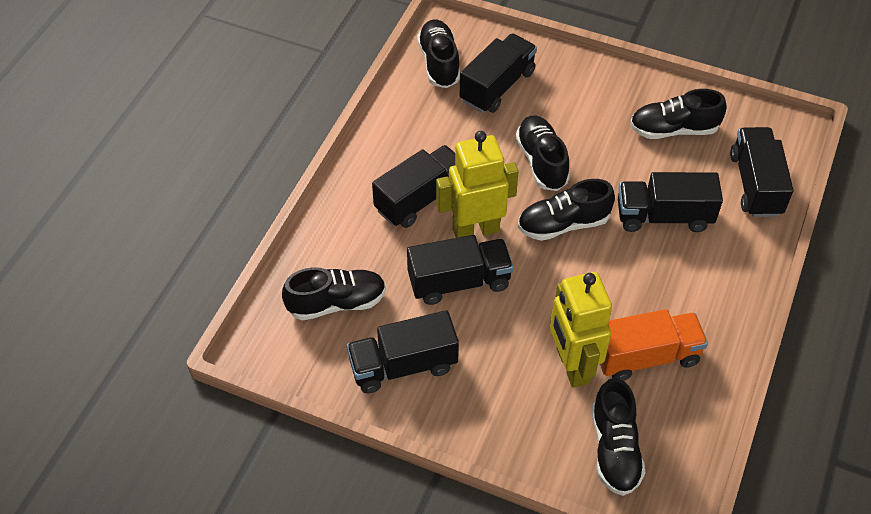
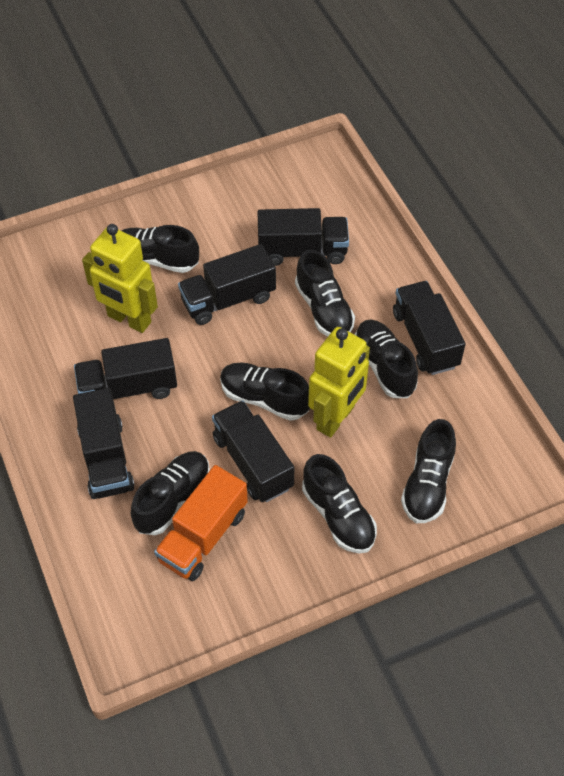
black shoe: [282,267,386,320] [417,19,460,88] [516,116,570,191] [518,179,615,241] [591,378,646,496] [630,89,726,139] = 6 -> [122,225,199,273] [131,451,210,535] [220,362,310,421] [295,250,355,336] [302,454,377,554] [355,319,418,398] [401,419,456,523] = 7

